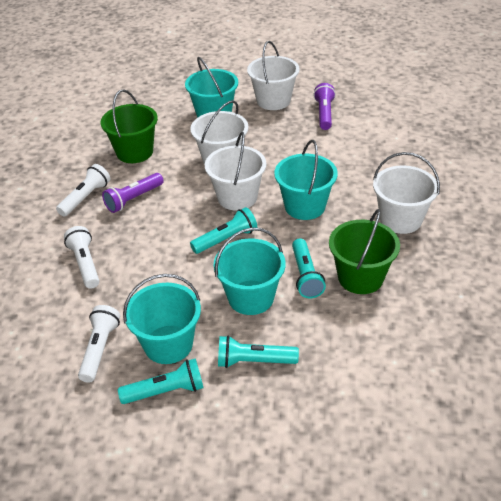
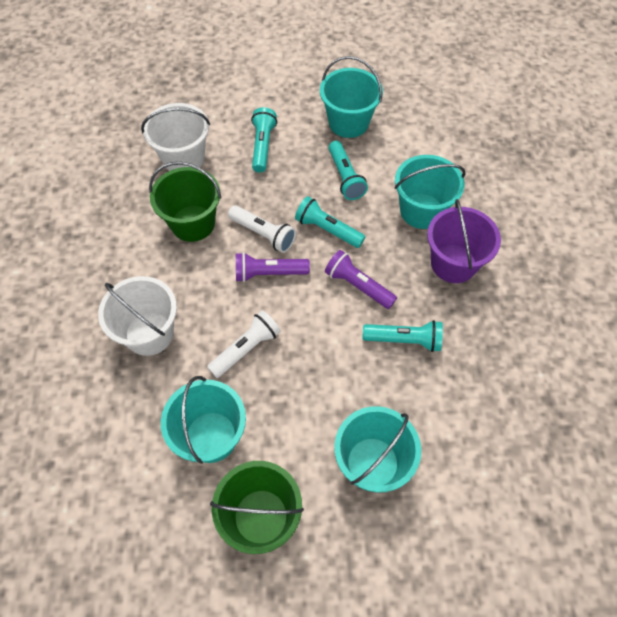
purple bucket: none = 0 -> [427,199,501,283] = 1
white bucket: [190,100,248,165] [205,132,266,211] [247,41,300,110] [373,152,440,234] = 4 -> [98,276,177,356] [141,103,210,171] = 2
white flashlight: [56,164,110,217] [64,226,100,289] [78,305,120,383] = 3 -> [207,310,281,378] [228,206,296,253] = 2

